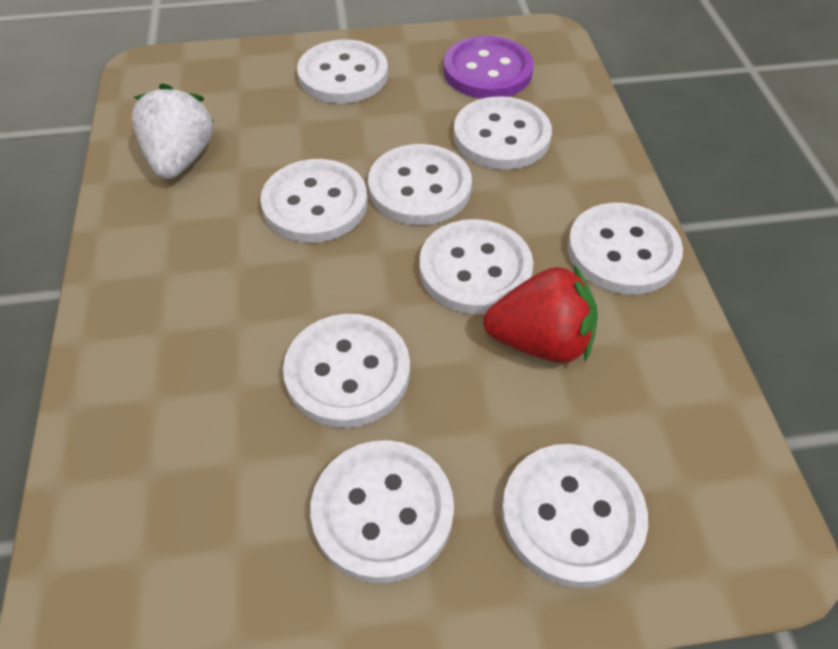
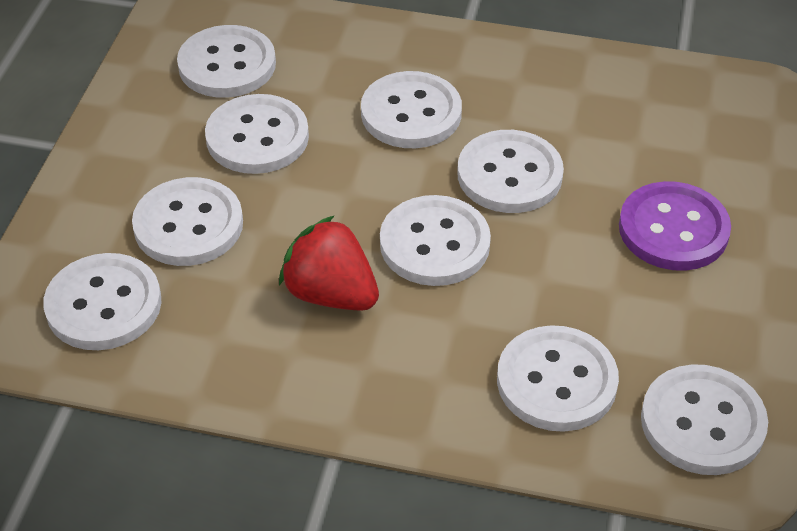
white strawberry: [131,84,214,179] = 1 -> none = 0

